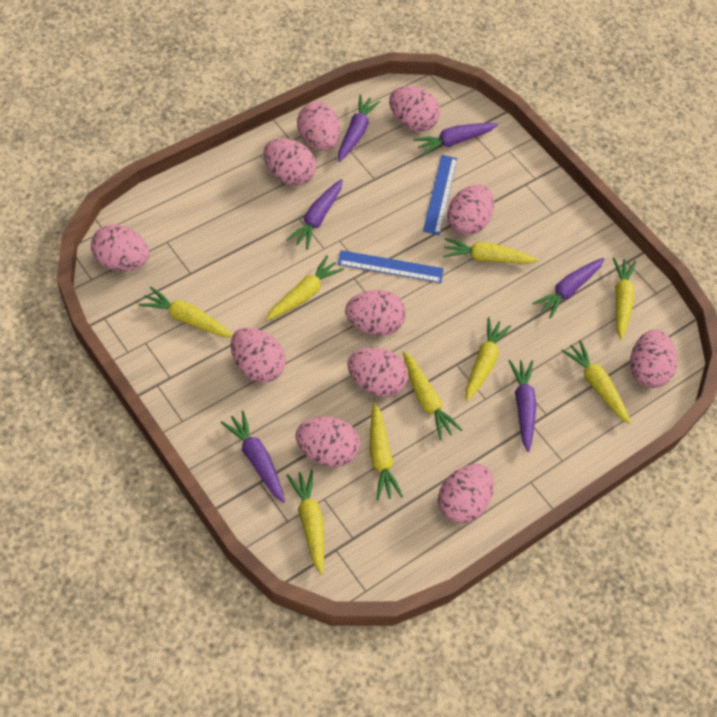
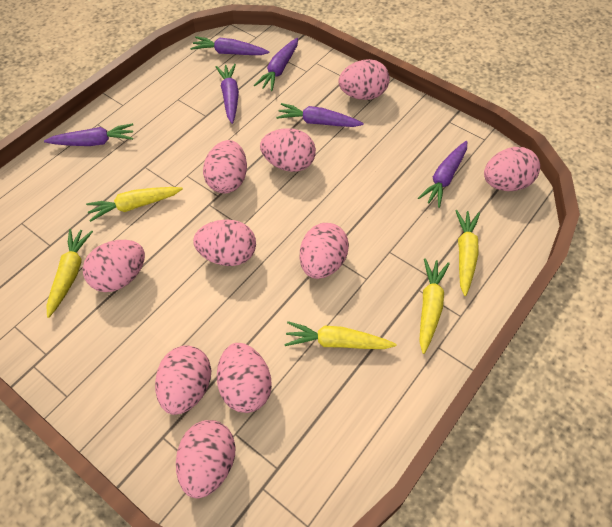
blue ruler: [338,250,444,283] [423,155,458,235] = 2 -> none = 0
pink egg: [91,224,149,271] [231,328,286,383] [264,138,316,186] [295,417,360,467] [297,102,340,151] [345,290,406,336] [347,347,408,397] [389,86,440,132] [438,464,494,523] [447,185,494,235] [630,330,677,388] = 11 -> [83,240,145,292] [155,345,211,415] [176,420,236,498] [193,219,256,266] [203,140,247,193] [217,343,272,413] [260,128,316,172] [300,223,349,279] [338,59,390,100] [484,147,540,191] = 10
yellow carrot: [139,287,233,337] [266,255,344,320] [286,470,324,575] [370,403,403,500] [403,352,462,440] [443,238,539,264] [465,317,511,402] [561,340,631,424] [613,257,636,340] = 9 -> [46,229,93,318] [86,187,183,222] [284,321,396,349] [419,258,450,354] [455,210,480,296] = 5

